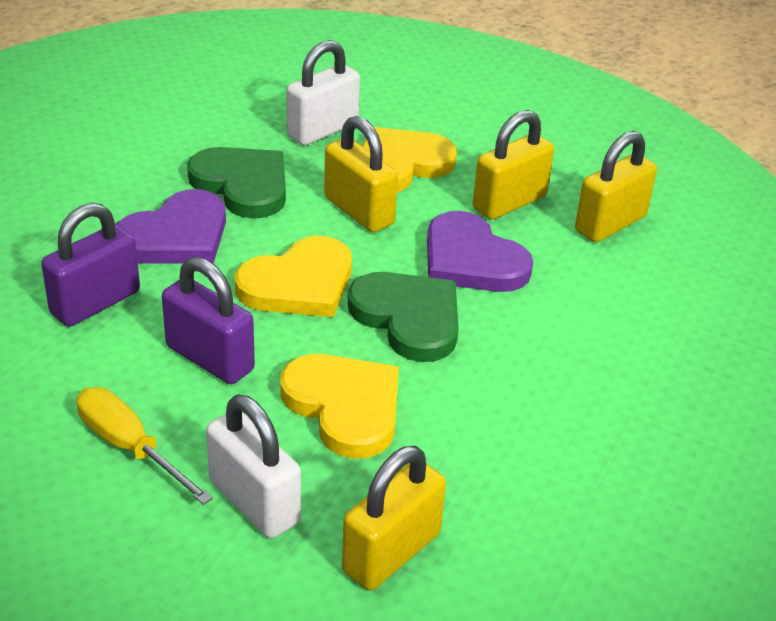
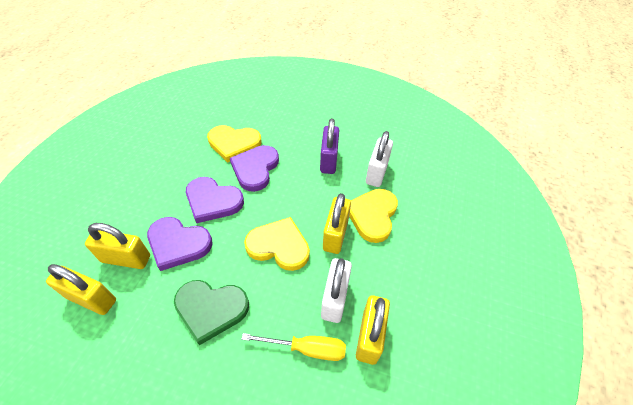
green heart: [187,147,286,219] [348,272,459,362] = 2 -> [174,280,249,345] = 1
purple heart: [117,189,226,264] [427,211,533,292] = 2 -> [147,217,213,271] [186,177,244,223] [230,145,279,192] = 3
purple padlock: [41,203,140,327] [162,257,255,384] = 2 -> [320,118,339,174] = 1

